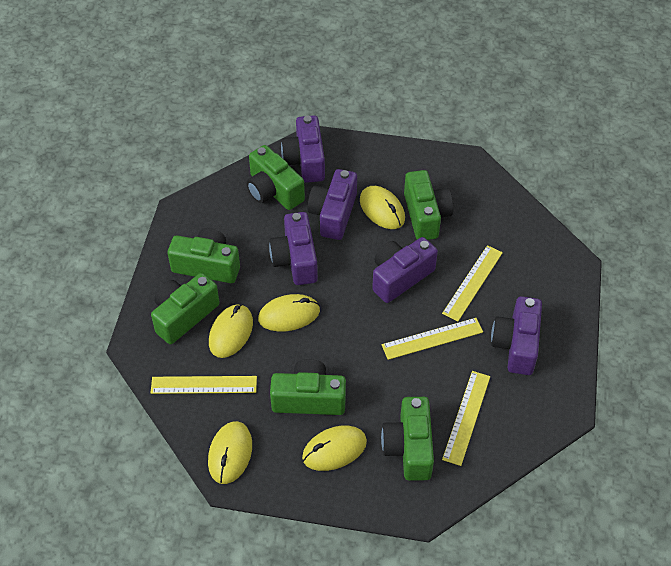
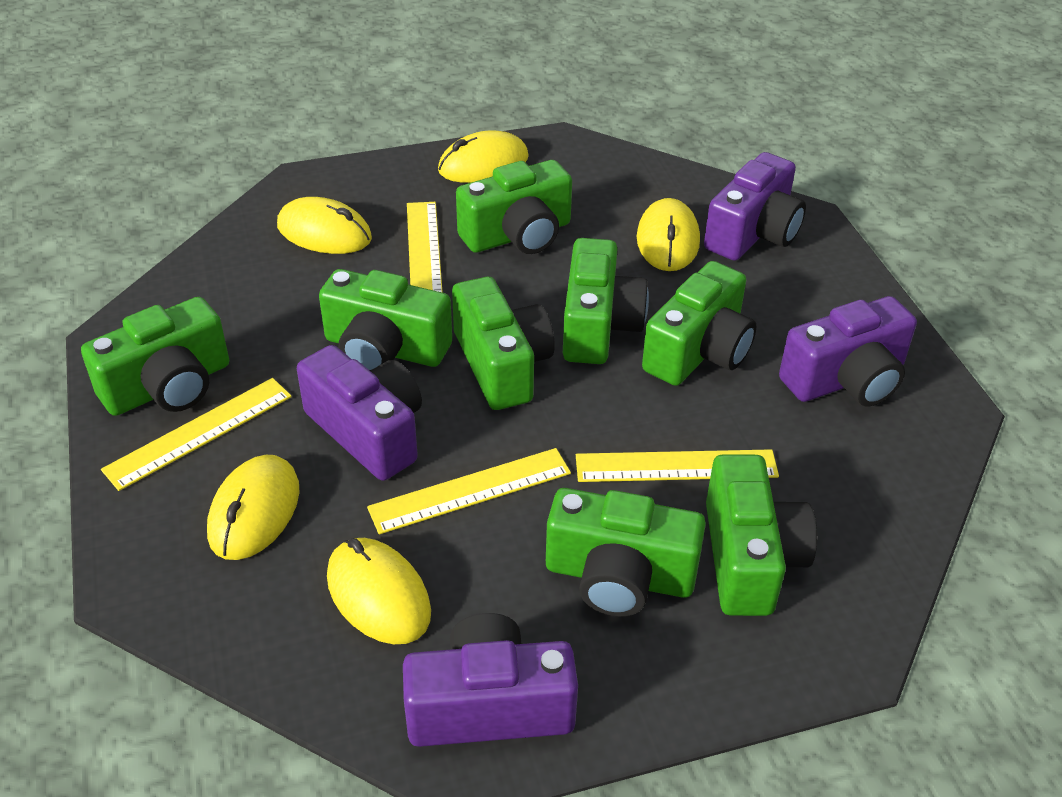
green camera: [151,273,220,344] [168,228,240,283] [247,145,305,210] [270,359,346,415] [381,397,434,481] [404,170,453,240] = 6 -> [81,297,229,416] [319,269,452,371] [452,277,555,410] [456,160,572,254] [546,488,706,617] [563,238,649,364] [642,261,757,386] [706,454,817,616] = 8
purple camera: [269,212,318,285] [281,115,325,183] [307,169,357,240] [372,237,438,303] [491,296,542,375] = 5 -> [297,345,422,481] [403,613,578,747] [704,152,806,261] [779,296,917,406] = 4

